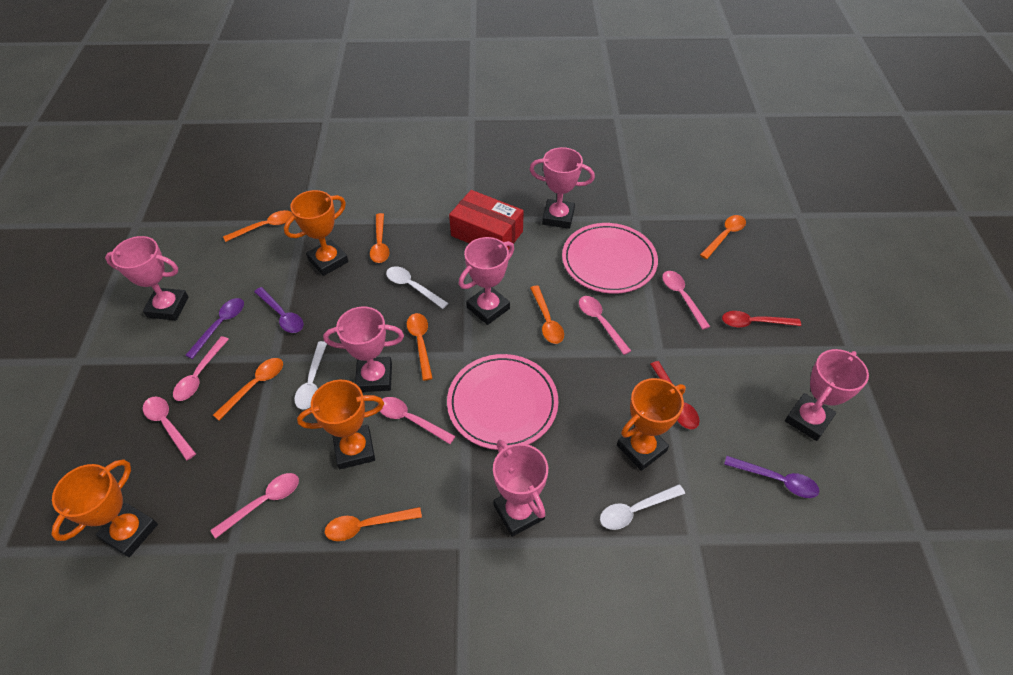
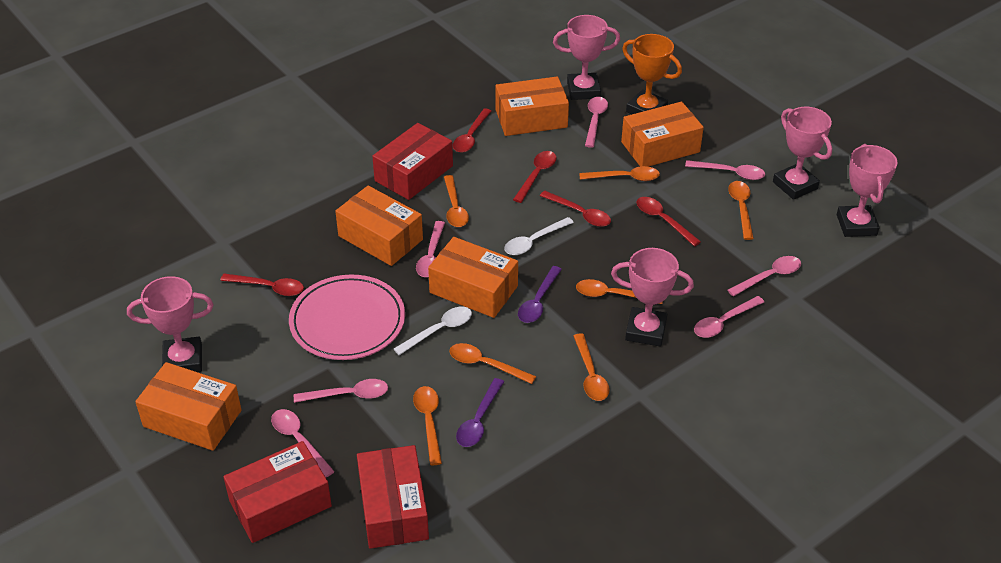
orange box: none = 0 -> [135,362,241,451] [335,186,423,266] [428,237,518,318] [495,76,569,136] [621,101,704,167] = 5
orange trophy: [51,459,158,557] [284,190,349,276] [297,380,384,469] [617,378,686,471] = 4 -> [622,34,682,114] = 1
pink plate: [447,354,559,450] [562,223,658,294] = 2 -> [289,274,405,360] = 1
pink spoon: [143,397,196,460] [173,336,229,401] [210,473,299,539] [380,397,455,444] [579,296,631,355] [662,271,710,330] = 6 -> [271,409,335,477] [294,379,388,403] [416,221,445,277] [585,97,608,148] [685,160,765,180] [694,296,764,338] [728,256,801,296] = 7
pink trophy: [105,236,189,320] [323,306,404,392] [459,237,514,325] [493,440,548,537] [529,147,595,229] [785,349,869,441] = 6 -> [127,276,214,372] [553,15,620,100] [611,248,694,347] [773,107,832,200] [837,144,897,237] = 5
purple spoon: [185,298,244,359] [254,287,303,333] [724,456,819,498] = 3 -> [456,378,504,447] [518,266,562,323] = 2
red box: [449,190,524,250] = 1 -> [224,441,332,543] [357,445,429,549] [372,123,453,200] = 3
red spoon: [650,361,699,429] [722,311,801,328] = 2 -> [220,274,304,296] [453,108,491,153] [513,151,557,203] [540,191,611,227] [636,197,701,246] = 5
white spoon: [294,341,327,410] [386,266,448,309] [600,484,685,530] = 3 -> [394,307,472,355] [504,217,574,255] = 2

